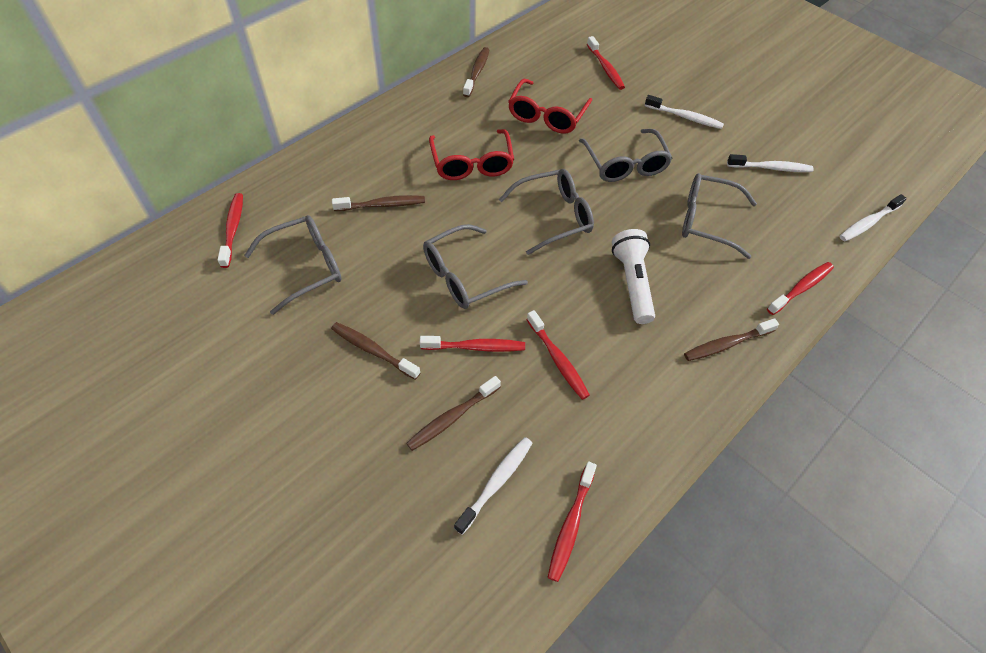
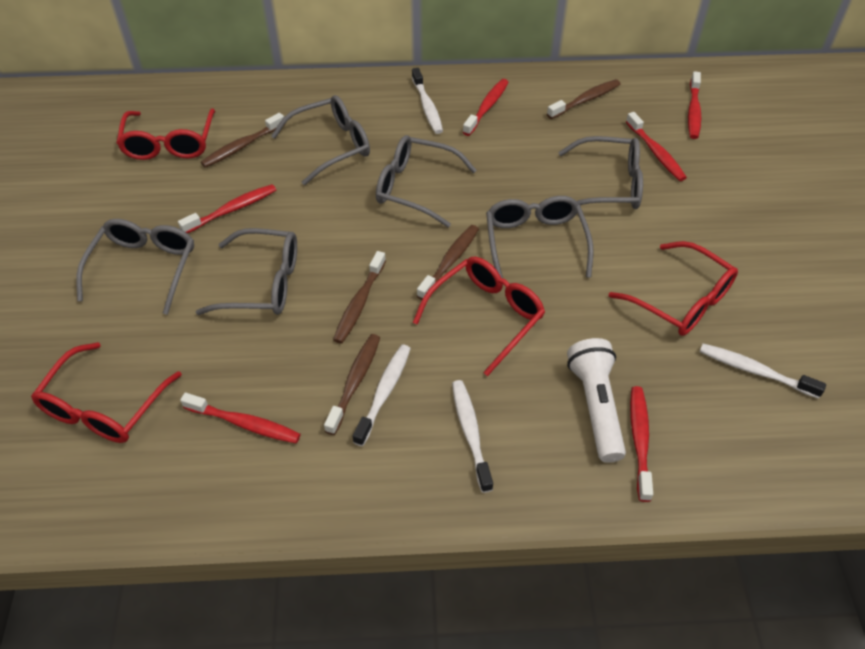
grey glasses: [244,215,342,315] [423,224,528,309] [499,169,594,255] [579,129,672,182] [682,173,757,259] = 5 -> [76,219,194,315] [196,228,297,315] [271,95,370,185] [376,135,477,227] [486,196,594,278] [558,136,643,209] = 6
red glasses: [429,129,514,180] [508,79,592,134] = 2 -> [31,342,182,443] [117,109,215,160] [413,257,545,376] [609,241,738,336] = 4

